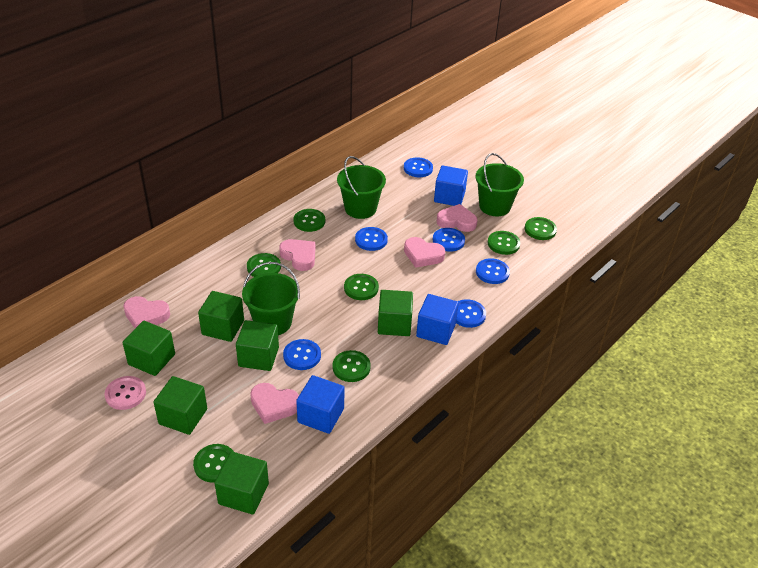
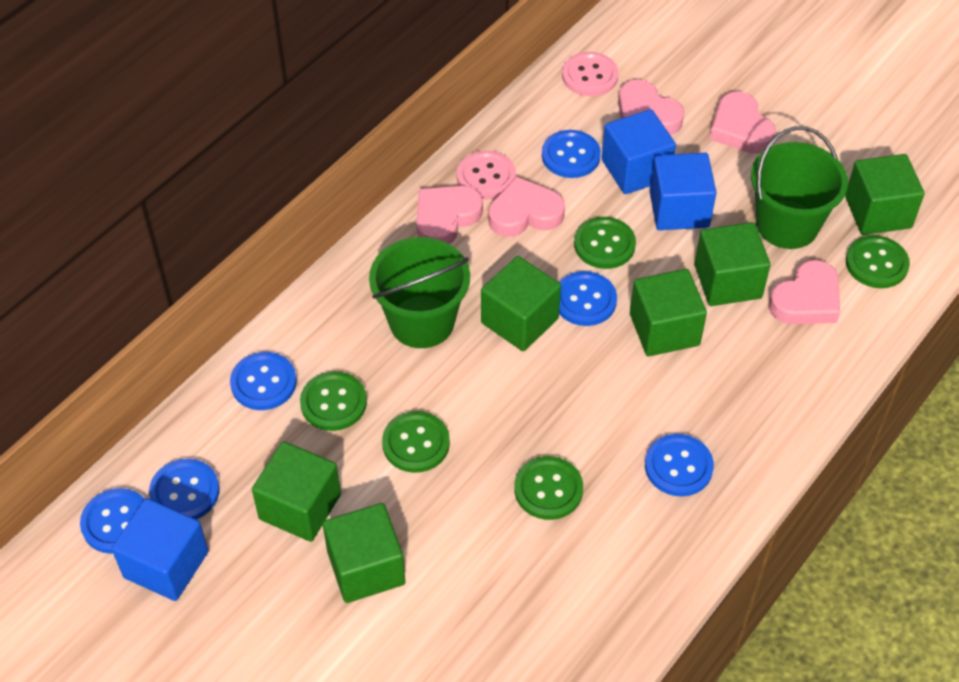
green bucket: [242,262,300,335] [337,156,386,219] [475,153,524,216] = 3 -> [369,237,470,348] [751,126,848,249] = 2
green button: [193,444,234,483] [247,253,281,277] [293,209,325,232] [332,350,371,382] [344,274,379,300] [488,231,520,255] [525,217,557,240] = 7 -> [300,371,367,431] [382,411,450,473] [514,456,583,520] [574,217,636,269] [846,235,910,288] = 5
pink button: [105,376,146,410] = 1 -> [457,150,516,200] [562,52,619,97] = 2

